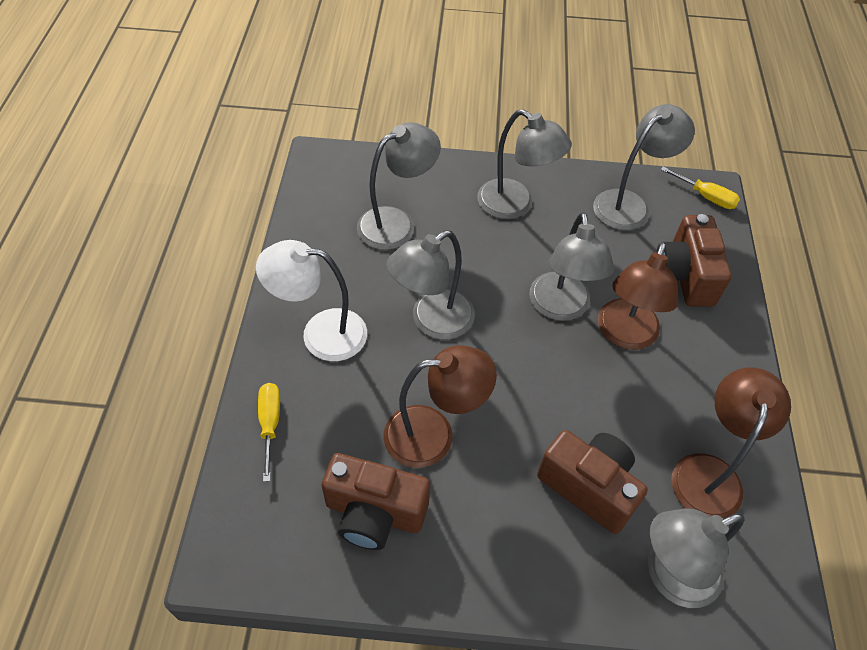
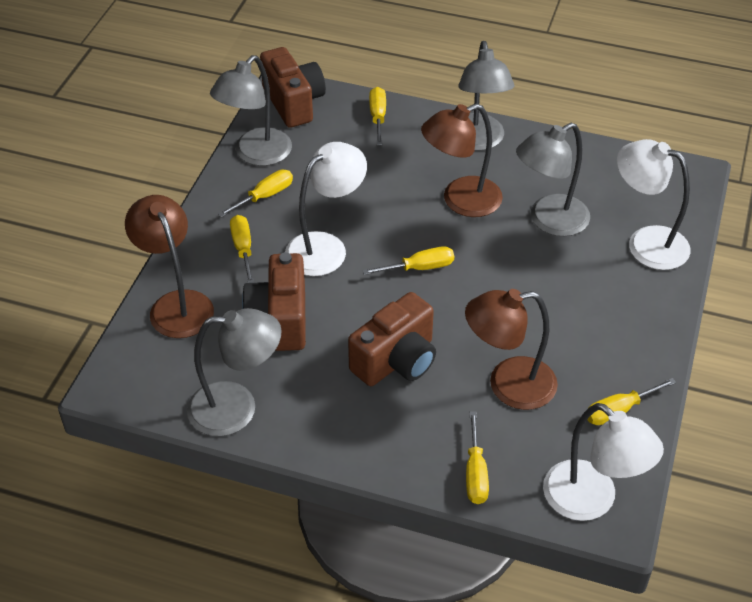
grey lamp: [357,122,441,250] [387,230,475,340] [477,109,572,219] [530,212,614,321] [593,104,695,230] [648,508,745,608] = 6 -> [187,308,282,436] [210,55,292,166] [459,41,514,151] [516,123,590,236] = 4
white lamp: [256,240,367,361] = 1 -> [285,142,367,276] [543,403,664,521] [617,139,691,270] = 3
yellow screwdriver: [258,383,280,482] [660,167,740,209] = 2 -> [218,170,293,217] [230,215,254,283] [362,246,454,275] [369,87,386,146] [466,411,489,504] [587,378,676,425] = 6

